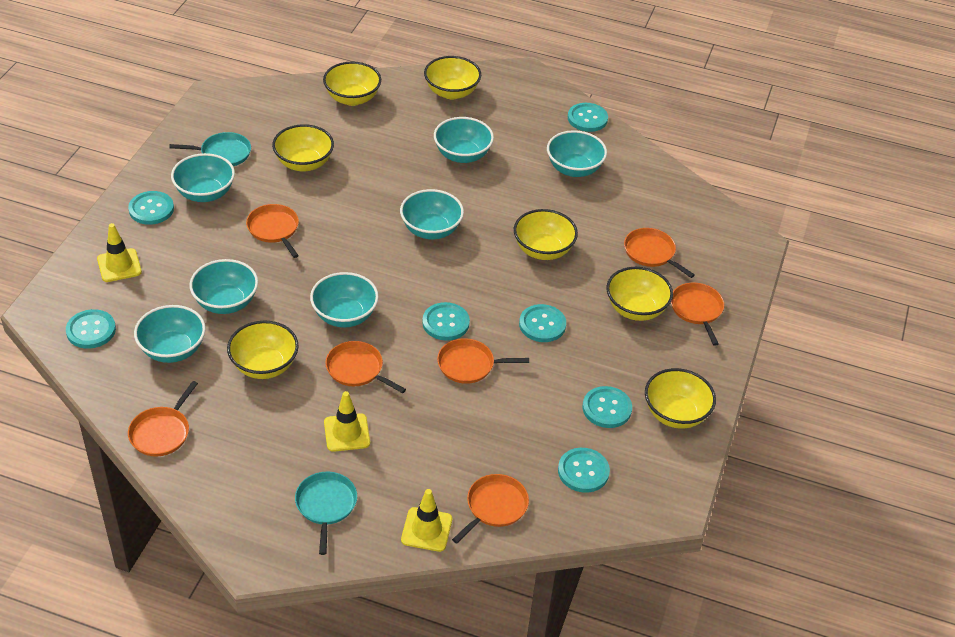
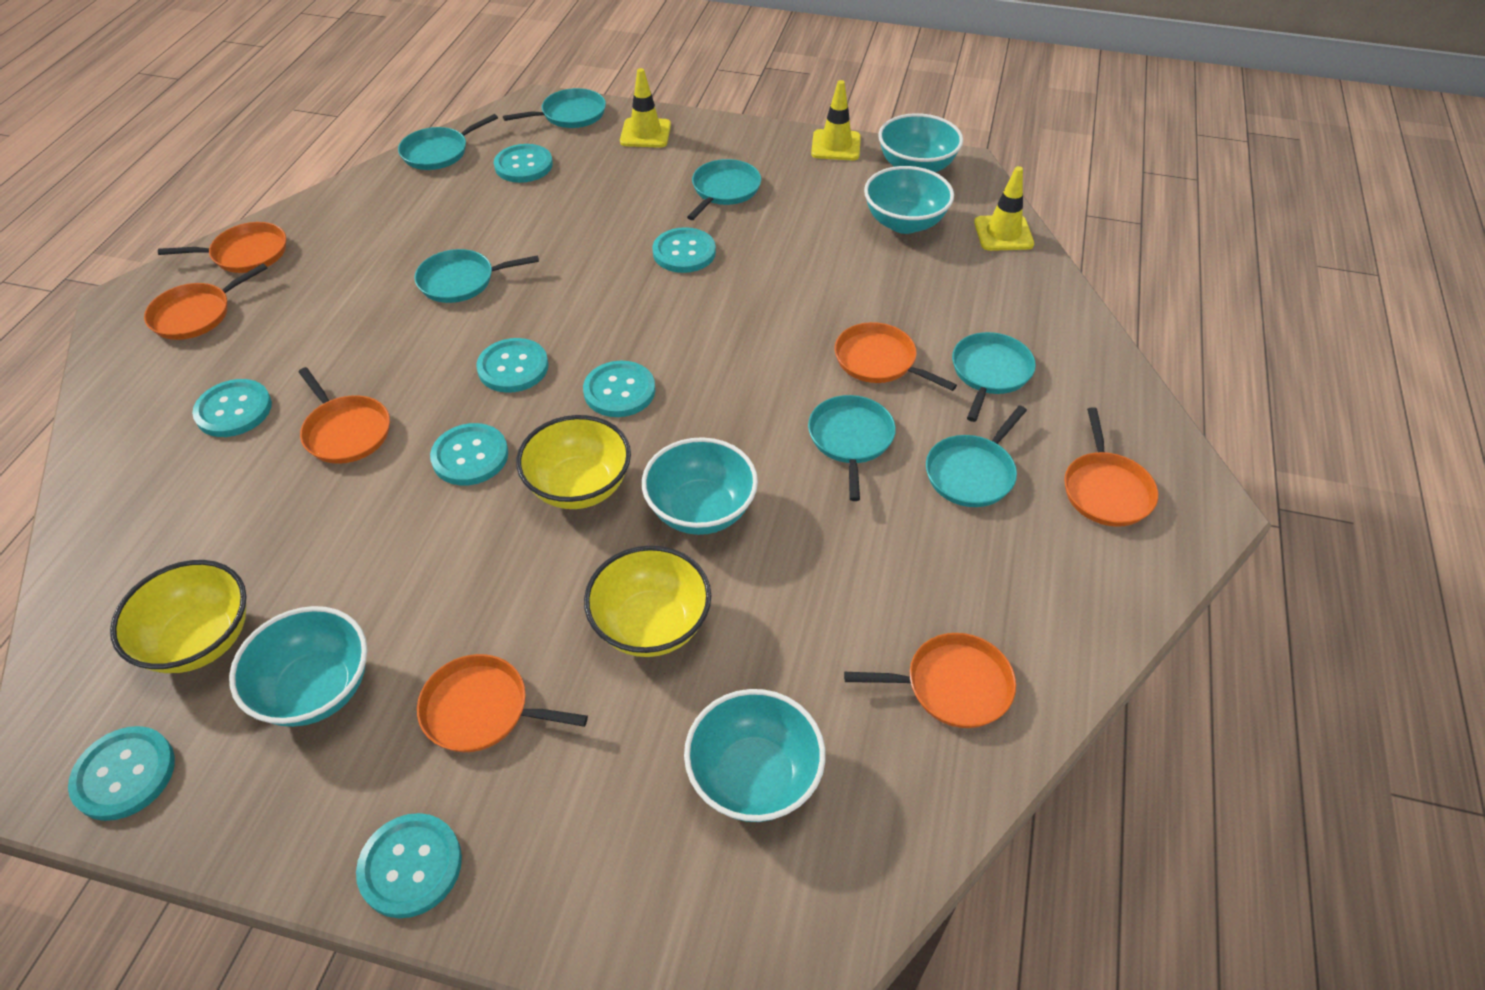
turquoise bowl: [134,305,206,363] [171,153,235,202] [189,259,258,314] [310,272,379,328] [400,189,464,239] [434,117,494,163] [547,130,607,177] = 7 -> [229,606,367,727] [642,437,758,535] [684,689,826,822] [864,166,954,234] [878,113,963,172] = 5
turquoise button: [66,309,116,349] [128,191,174,225] [422,302,470,341] [519,304,566,342] [558,448,610,493] [568,103,608,132] [583,386,632,428] = 7 -> [68,726,175,821] [192,379,272,437] [356,813,462,918] [430,423,508,485] [476,338,548,393] [494,144,553,183] [583,361,655,417] [652,227,716,273] = 8
turquoise pan: [169,132,251,166] [295,471,357,555] = 2 -> [398,114,498,170] [414,249,539,303] [503,88,606,128] [687,159,761,220] [808,395,896,501] [926,405,1027,507] [952,332,1036,422] = 7
yellow bowl: [227,320,299,379] [272,124,334,171] [323,61,381,106] [424,56,481,100] [514,209,578,260] [606,267,673,321] [645,368,716,429] = 7 -> [110,560,247,673] [516,415,631,509] [584,545,711,657] = 3

